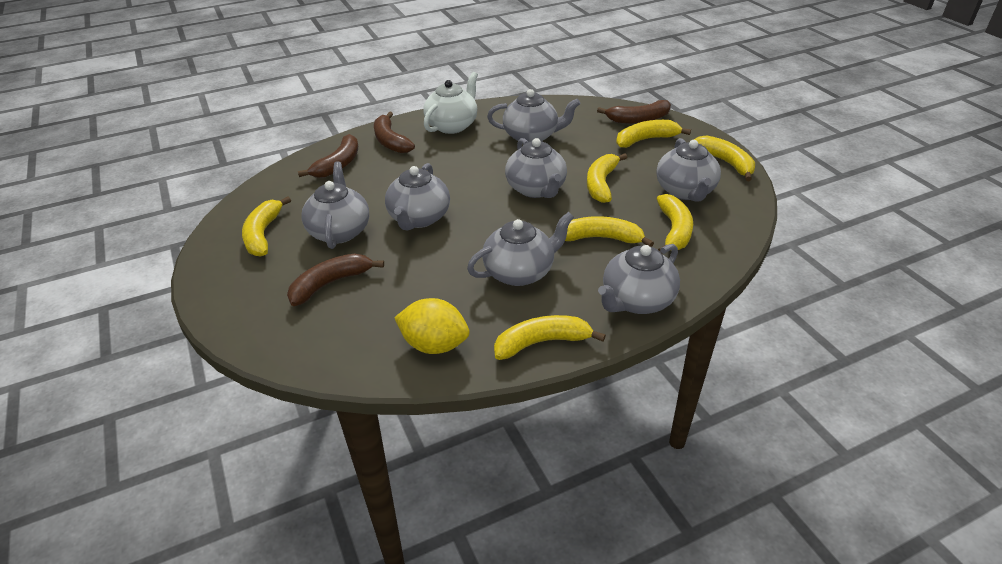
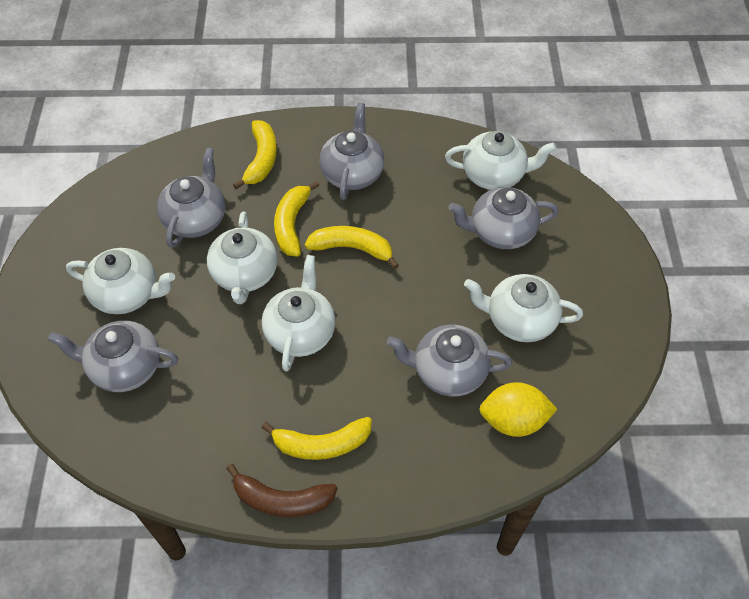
brown banana: [287,254,384,306] [298,134,358,178] [374,112,415,153] [597,100,671,124] = 4 -> [226,464,338,517] = 1
grey teapot: [301,162,369,249] [385,163,450,230] [467,212,574,286] [487,89,580,142] [505,138,567,198] [598,244,680,314] [656,138,721,202] = 7 -> [48,321,178,392] [157,148,225,248] [319,103,384,200] [387,325,512,397] [448,187,559,249] = 5
white teapot: [423,72,478,134] = 1 -> [66,248,175,314] [207,211,278,304] [262,255,336,371] [445,131,557,190] [464,274,583,342] = 5
yellow banana: [242,196,291,256] [494,315,606,360] [565,216,654,247] [587,153,627,203] [616,120,691,148] [657,194,693,252] [694,135,755,181] = 7 -> [233,120,277,189] [262,417,372,460] [274,181,319,257] [305,226,399,269] = 4

